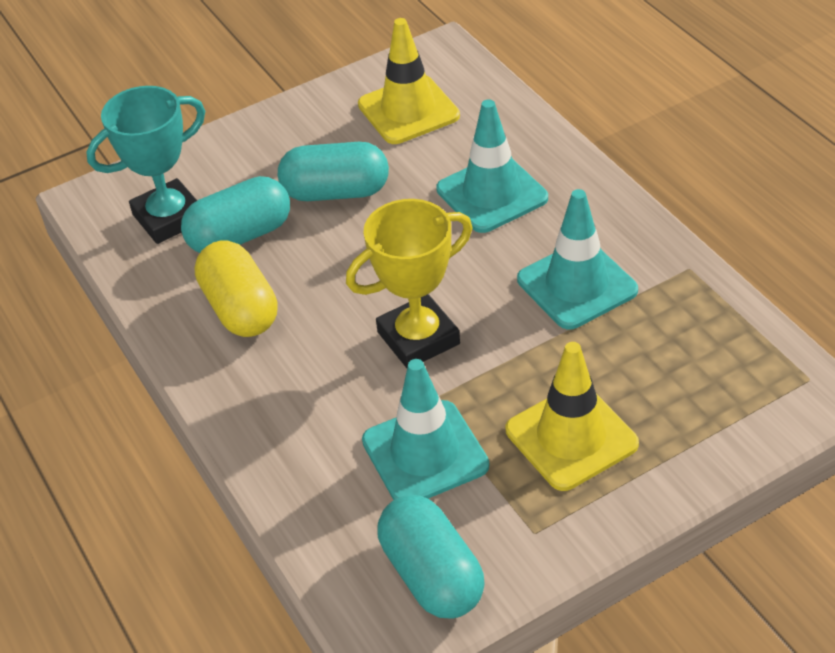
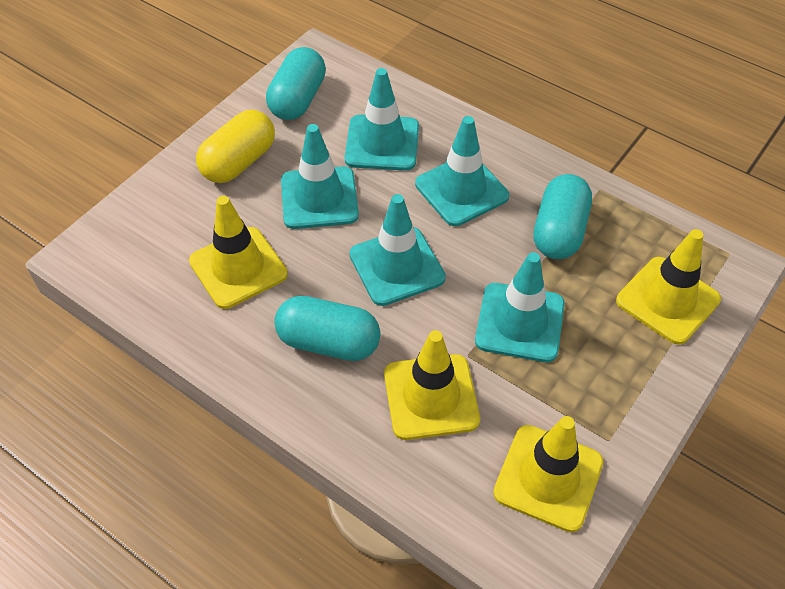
turquoise traffic cone: [362,359,489,500] [436,99,548,233] [517,189,638,330] = 3 -> [281,124,359,229] [345,68,419,171] [349,194,446,306] [415,116,509,226] [475,252,565,362] = 5
turquoise trophy: [86,86,205,244] = 1 -> none = 0
yellow traffic cone: [358,18,460,144] [506,342,639,491] = 2 -> [189,196,288,309] [384,330,480,440] [493,416,603,532] [616,229,721,345] = 4
yellow trophy: [346,199,473,368] = 1 -> none = 0

